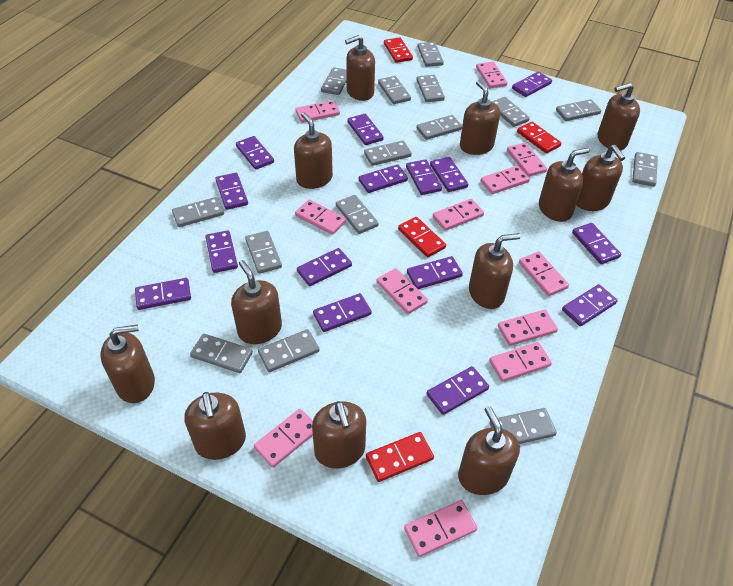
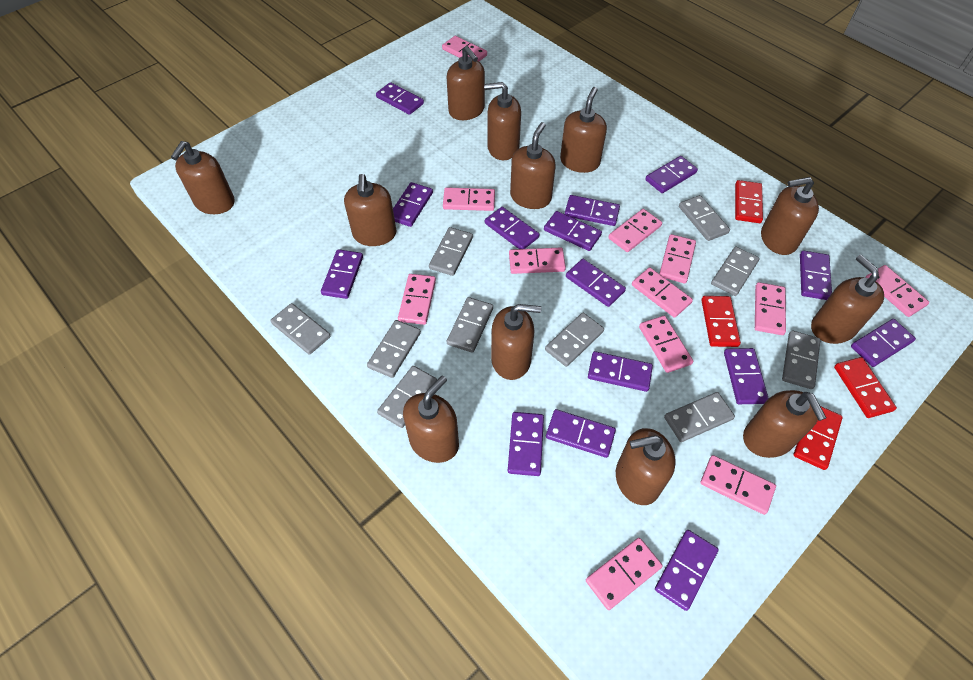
grey domino: [172,197,224,227] [190,334,253,373] [245,231,282,274] [258,329,320,372] [321,67,347,95] [336,195,379,234] [364,141,412,166] [378,76,411,104] [416,75,445,102] [417,42,444,67] [417,115,462,140] [490,408,557,444] [491,97,530,127] [556,99,601,121] [632,152,658,187] = 15 -> [270,303,331,355] [367,320,421,378] [377,366,437,428] [429,227,473,276] [447,297,493,353] [545,313,604,367] [664,392,735,442] [679,195,730,241] [711,247,759,296] [782,331,820,389] = 10

